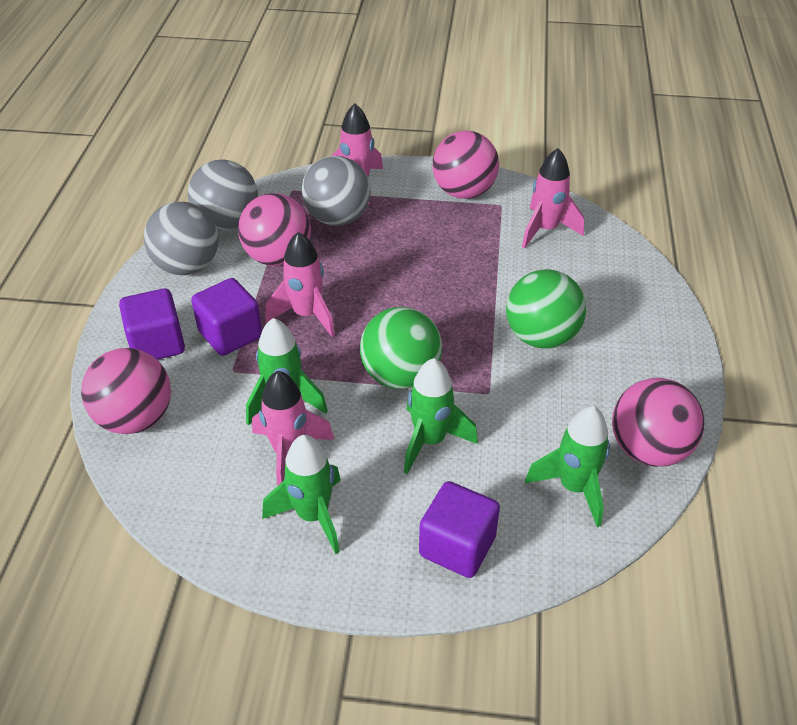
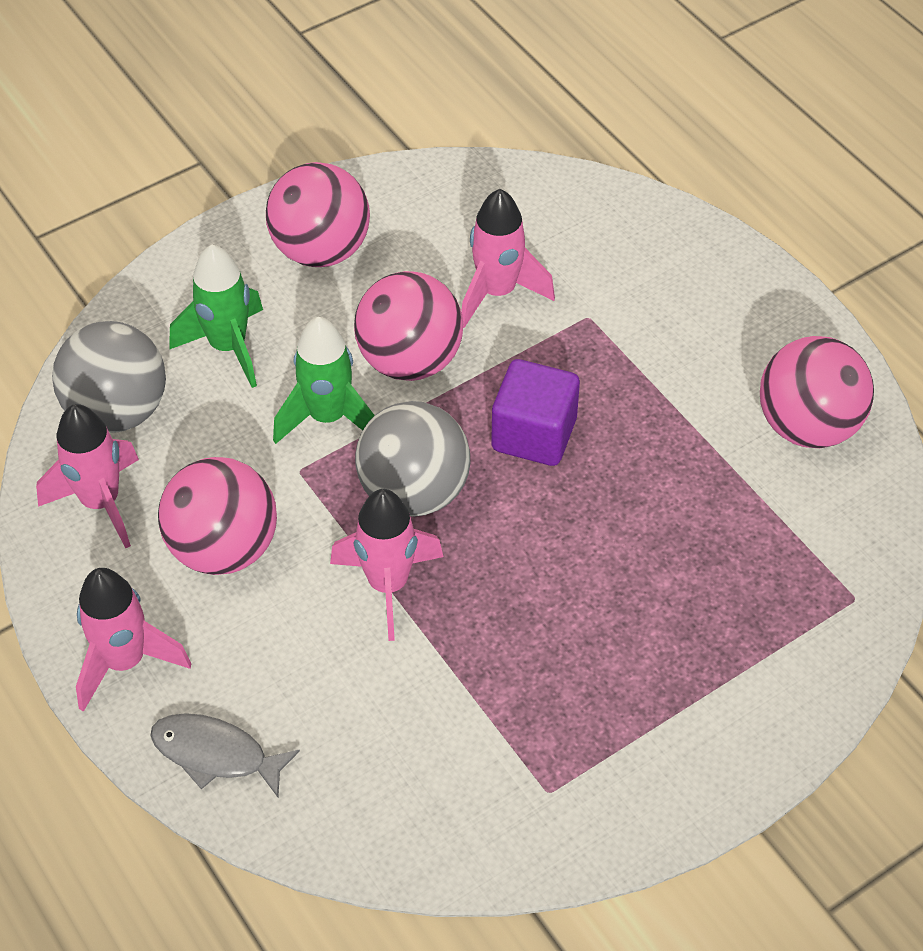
green ball: [360,307,442,389] [506,269,586,349] = 2 -> none = 0
green rocket: [246,318,328,426] [262,435,341,554] [404,358,478,474] [525,406,610,527] = 4 -> [170,244,263,388] [273,317,375,444] = 2
grey ball: [144,202,219,275] [188,160,258,230] [301,156,371,226] = 3 -> [52,321,166,433] [355,401,470,517] = 2
grey fish: none = 0 -> [150,713,300,797] = 1
purple cube: [119,288,185,360] [191,278,262,356] [419,481,500,578] = 3 -> [491,359,580,466] = 1

